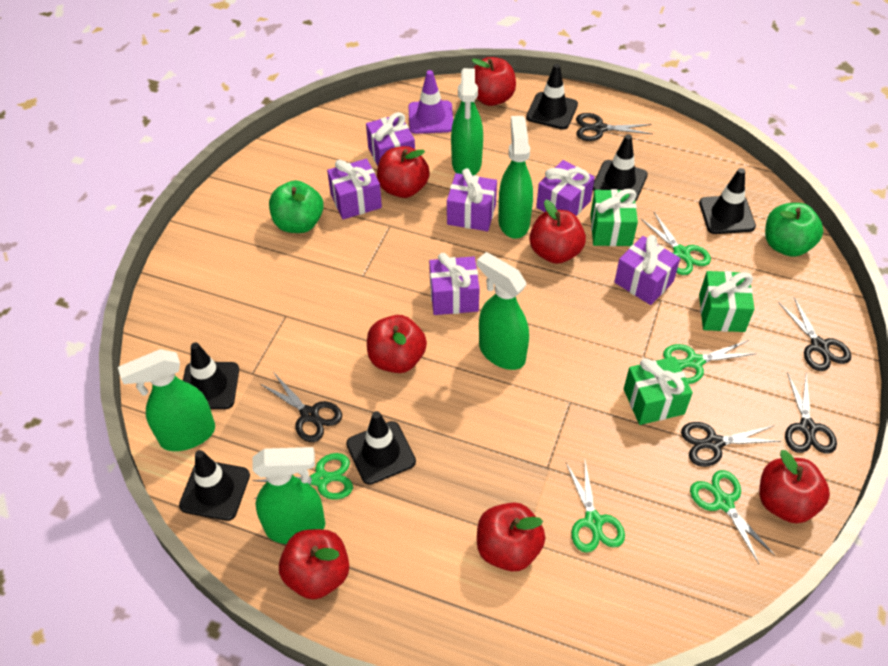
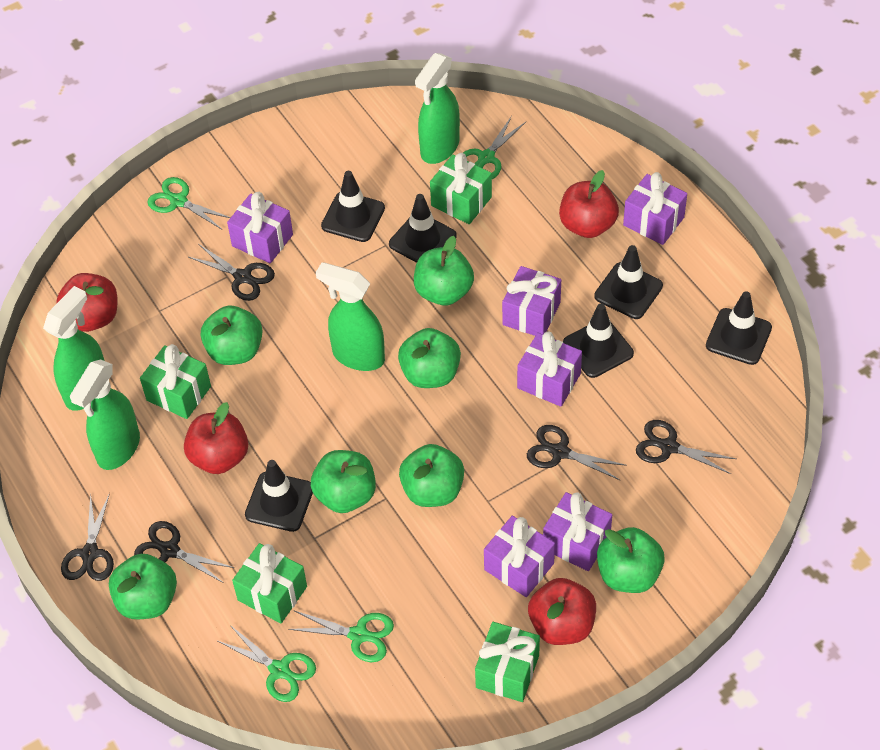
green apple: [269,180,323,233] [765,203,823,257] = 2 -> [109,554,177,619] [201,306,263,365] [311,450,376,513] [398,328,461,388] [399,444,464,507] [414,236,474,305] [597,527,665,593] = 7
green gift: [590,189,638,246] [624,357,693,425] [699,271,755,332] = 3 -> [140,344,211,419] [232,543,307,624] [430,153,492,224] [475,622,540,702] = 4
green scissors: [252,453,353,500] [566,461,625,553] [641,212,711,275] [663,340,757,384] [690,470,776,564] = 5 -> [147,177,231,229] [218,625,316,702] [288,610,394,662] [463,116,526,179] = 4
green spray bottle: [118,349,215,451] [252,447,325,544] [451,68,483,176] [477,252,529,370] [498,116,533,239] = 5 -> [43,286,104,411] [70,359,140,470] [316,262,385,371] [415,53,460,164] = 4
purple traffic cone: [408,70,453,134] = 1 -> none = 0
red apple: [279,529,349,600] [367,315,427,373] [377,146,430,198] [471,57,516,106] [477,502,545,572] [530,199,586,264] [759,450,830,524] = 7 -> [56,273,117,332] [184,402,248,474] [528,578,596,645] [559,170,619,238] = 4

